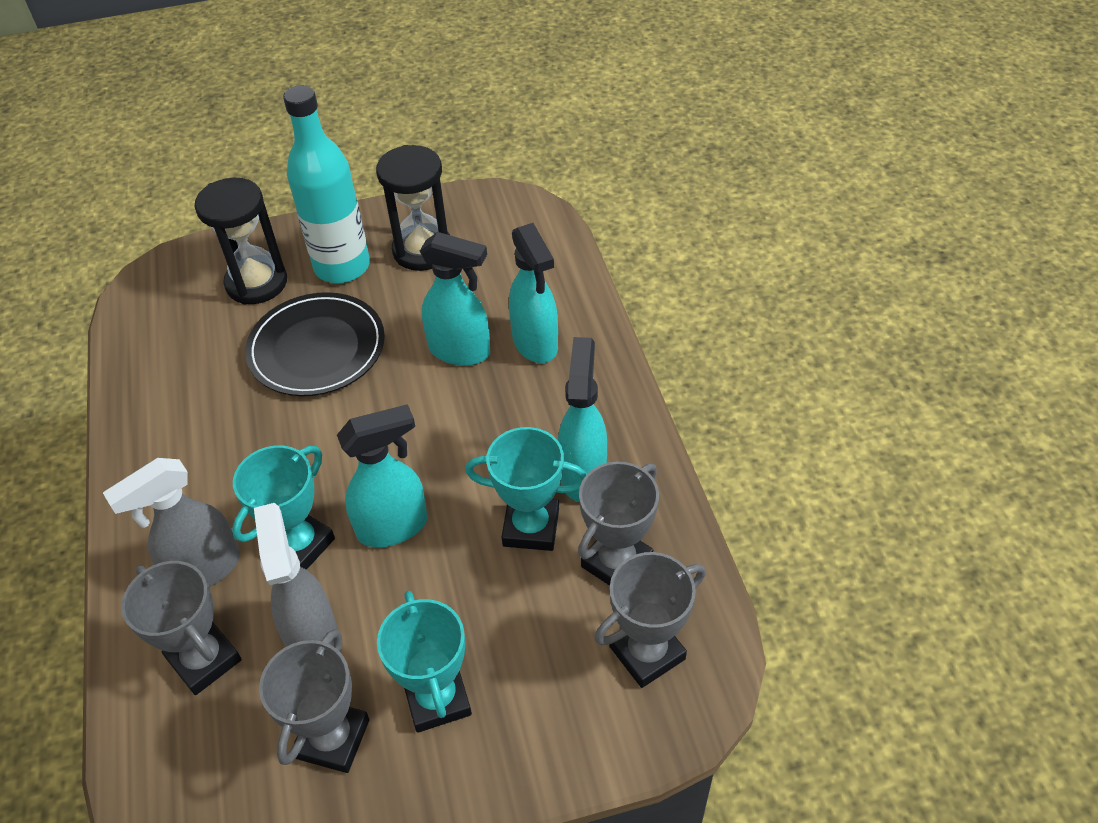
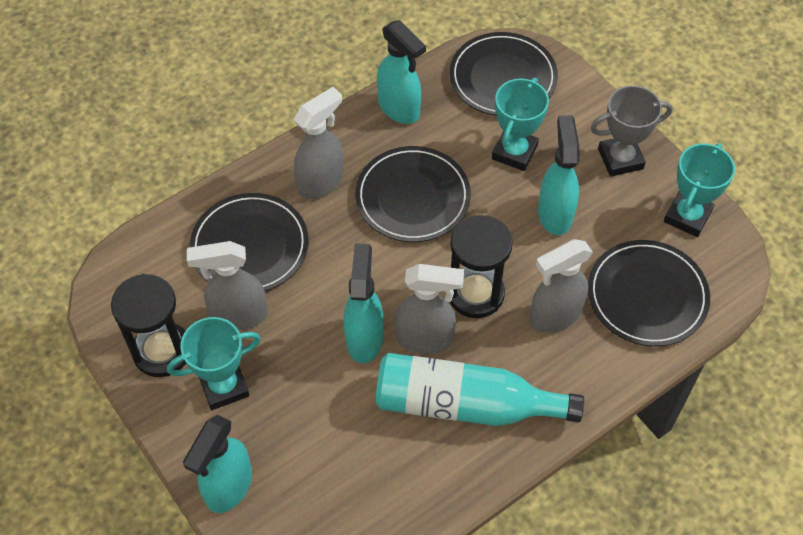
black plate: [245,292,385,396] = 1 -> [190,193,309,291] [355,146,471,242] [450,32,558,116] [588,240,710,346] = 4
grey spray bottle: [103,458,240,587] [254,503,338,647] = 2 -> [187,241,268,331] [293,87,343,199] [395,264,464,354] [530,239,593,333] = 4
grey trophy: [121,561,242,695] [259,629,369,773] [578,462,659,586] [594,552,706,688] = 4 -> [590,85,673,177] = 1

